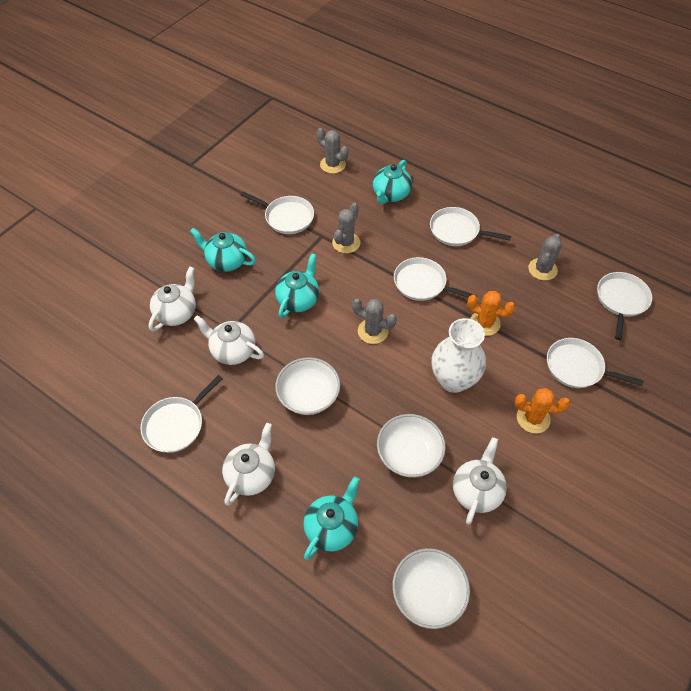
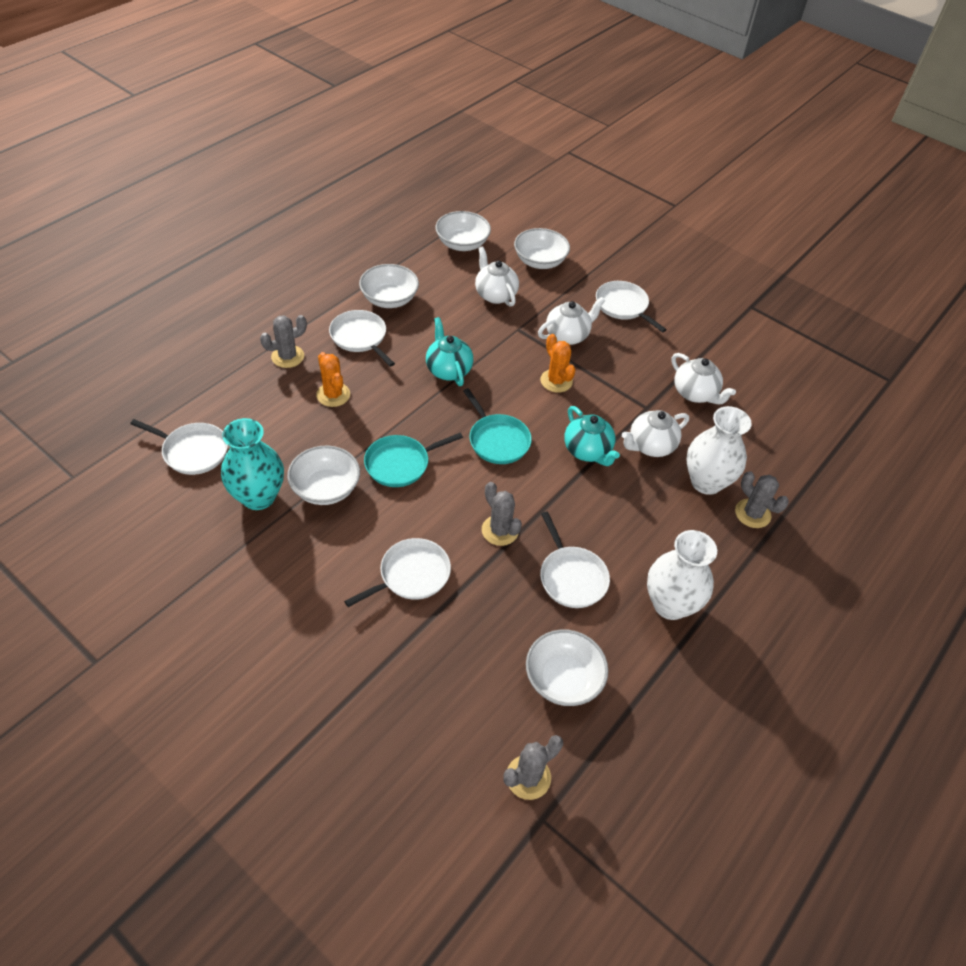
turquoise pan: none = 0 -> [364,433,463,487] [463,388,532,464] = 2
turquoise teapot: [190,228,256,272] [275,254,319,318] [303,476,360,560] [373,160,412,204] = 4 -> [426,317,473,386] [564,406,620,466] = 2
turquoise vase: none = 0 -> [221,418,284,510] = 1
white bowl: [275,357,340,415] [377,414,446,478] [392,548,470,629] = 3 -> [287,446,360,505] [359,264,419,308] [435,211,491,251] [514,228,570,269] [526,629,608,706] = 5
white pan: [140,375,223,453] [241,192,314,234] [394,257,477,301] [430,207,511,246] [547,338,644,388] [597,272,652,340] = 6 -> [130,419,228,475] [329,310,395,367] [344,538,451,607] [540,512,610,608] [596,281,667,332] = 5
white vase: [432,318,486,393] = 1 -> [647,530,717,620] [687,406,752,495] = 2

